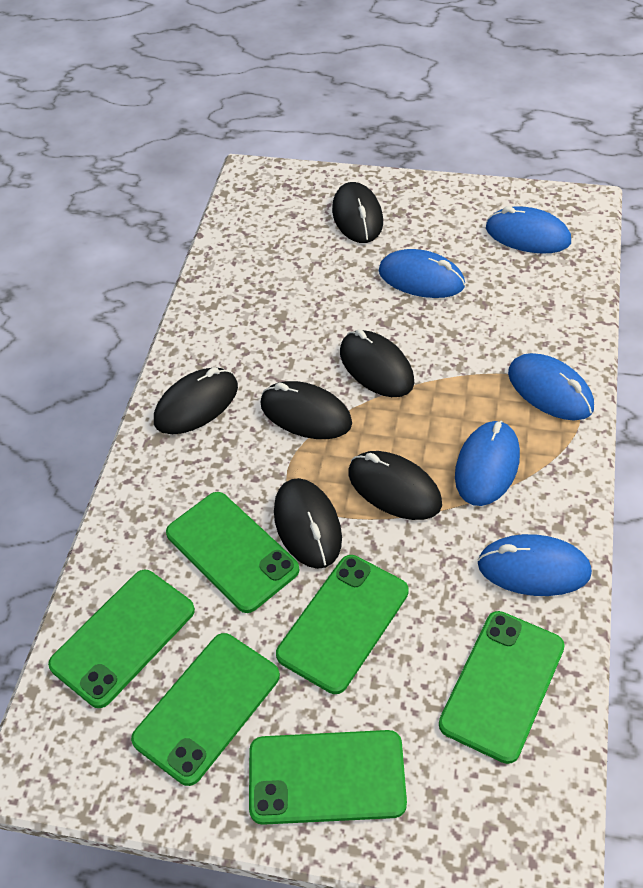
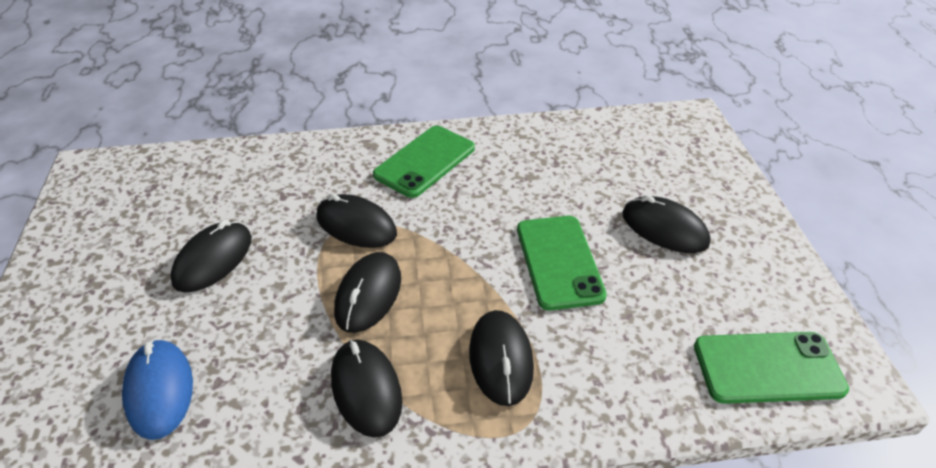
blue mouse: [379,249,465,298] [455,421,520,506] [477,534,592,596] [486,206,571,254] [508,353,594,420] = 5 -> [122,339,193,440] = 1
green phone: [48,570,195,708] [131,633,280,786] [166,492,299,613] [249,730,407,825] [276,555,409,694] [439,611,565,764] = 6 -> [373,126,475,198] [517,216,607,311] [694,332,849,404] = 3

